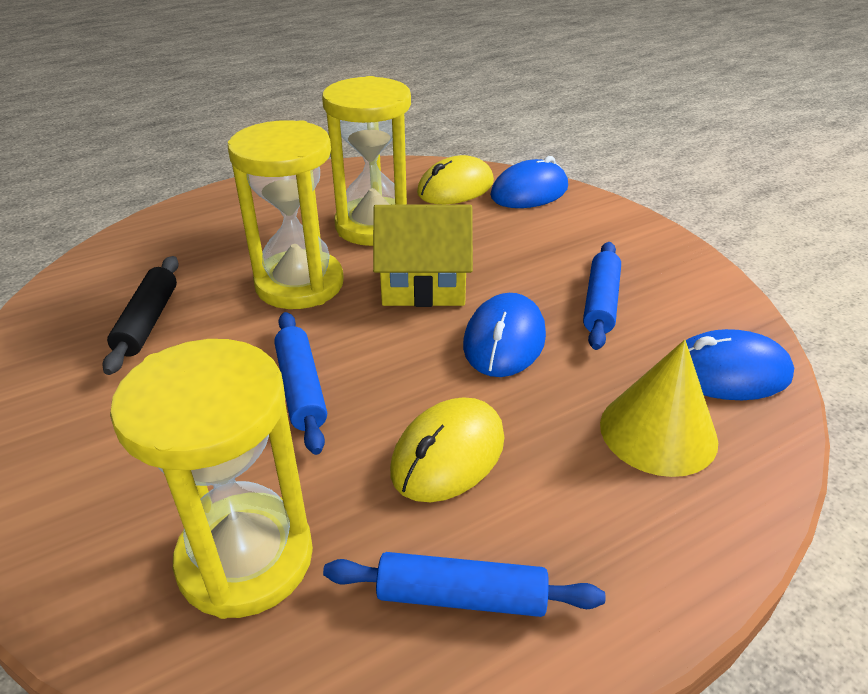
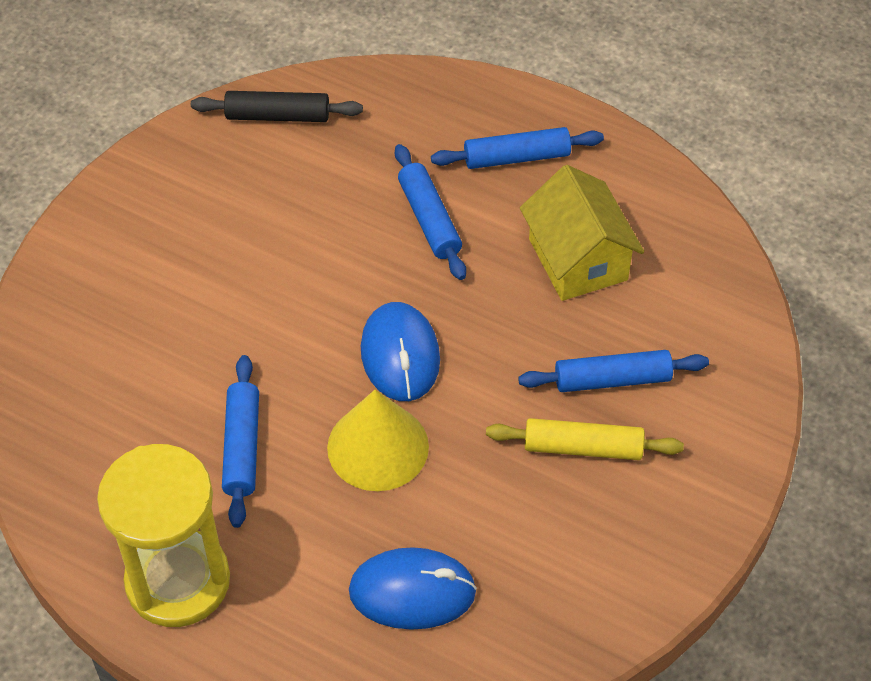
blue mouse: [463,293,546,377] [490,156,568,208] [686,329,794,400] = 3 -> [349,547,477,630] [361,302,440,401] = 2
blue rolling pin: [274,312,327,455] [323,552,605,617] [583,242,621,350] = 3 -> [222,355,259,528] [395,144,466,280] [431,127,604,169] [518,350,709,392] = 4
yellow hourglass: [110,339,313,619] [227,120,344,309] [322,76,411,246] = 3 -> [97,444,230,627] = 1
yellow mouse: [390,398,504,502] [417,155,494,204] = 2 -> none = 0
yellow rolling pin: none = 0 -> [486,418,684,460] = 1

